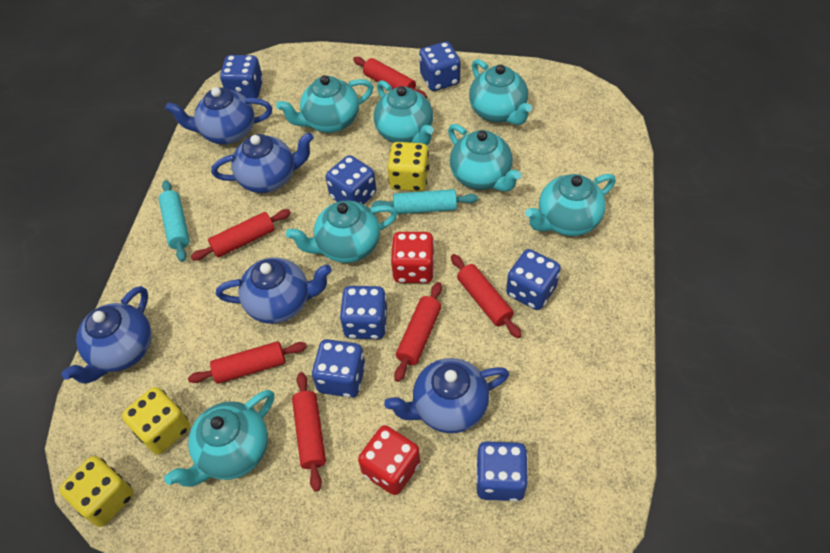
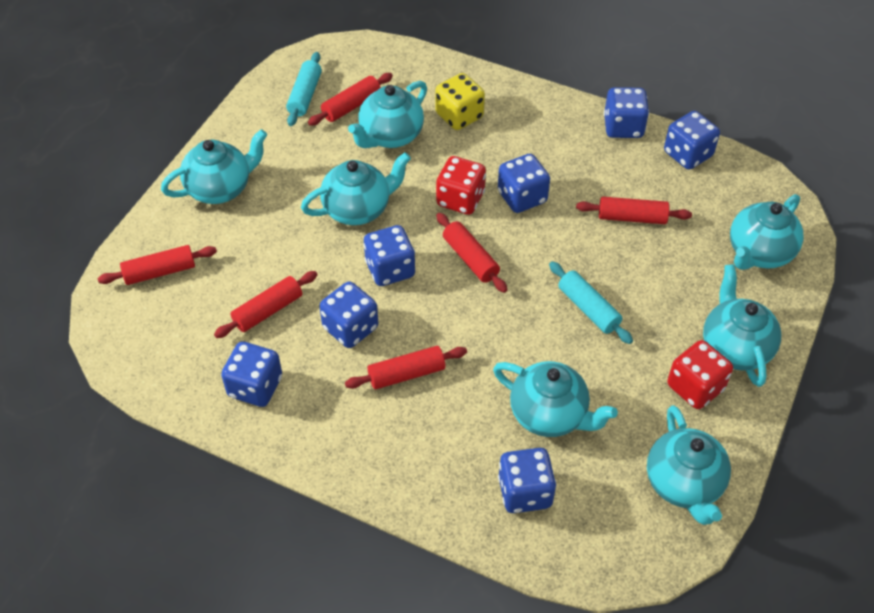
blue teapot: [61,286,152,384] [165,87,272,145] [211,132,314,193] [216,258,332,324] [384,358,509,433] = 5 -> none = 0
yellow dice: [59,456,134,527] [122,387,190,455] [388,142,429,191] = 3 -> [435,73,485,130] = 1

